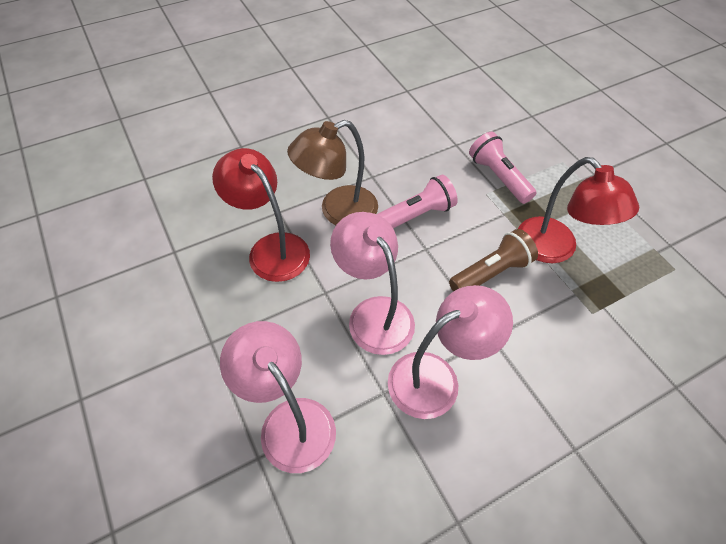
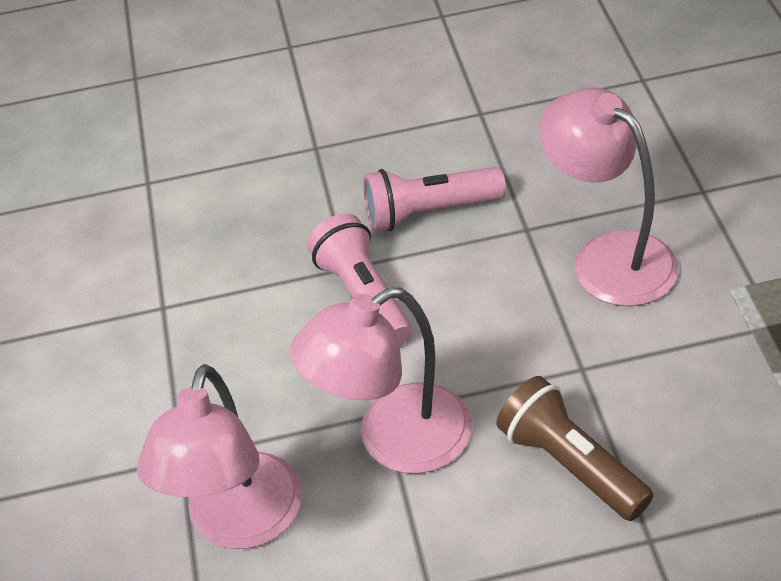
brown lamp: [287,120,378,225] = 1 -> none = 0
red lamp: [212,148,310,282] [518,157,639,264] = 2 -> none = 0

